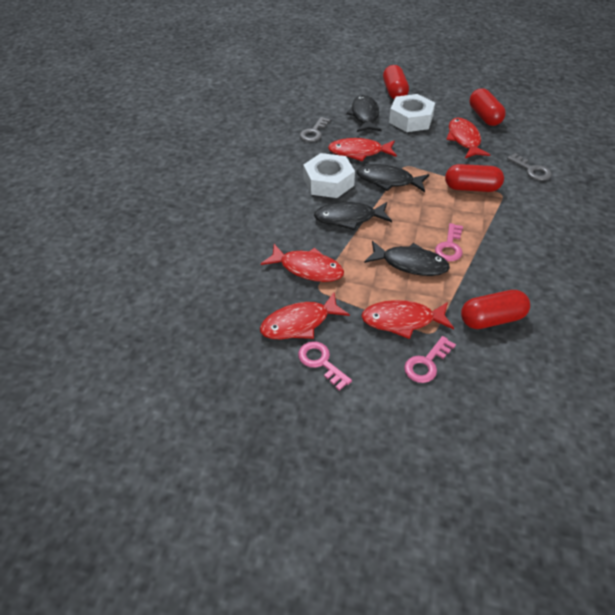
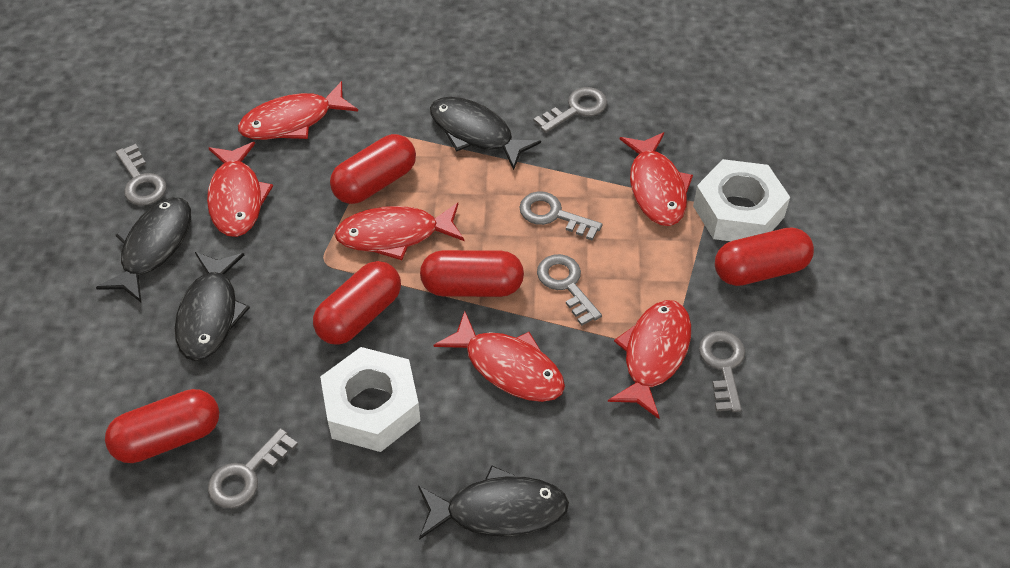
grey key: [300,117,331,142] [507,153,552,181] = 2 -> [116,144,167,206] [208,428,298,508] [519,191,602,241] [534,87,607,133] [537,254,602,326] [699,331,745,412] = 6
pink key: [298,341,352,391] [404,336,456,383] [435,223,463,261] = 3 -> none = 0
red capsule: [383,65,409,99] [445,164,504,192] [461,290,530,329] [469,89,506,126] = 4 -> [105,389,219,463] [313,261,401,345] [330,134,416,204] [420,250,524,297] [715,228,814,286] = 5
red fish: [260,293,350,339] [261,244,344,282] [328,138,397,161] [361,300,454,339] [446,118,490,158] = 5 -> [207,142,273,237] [238,81,358,140] [334,203,464,260] [434,311,565,402] [608,300,691,419] [620,132,693,226] = 6

